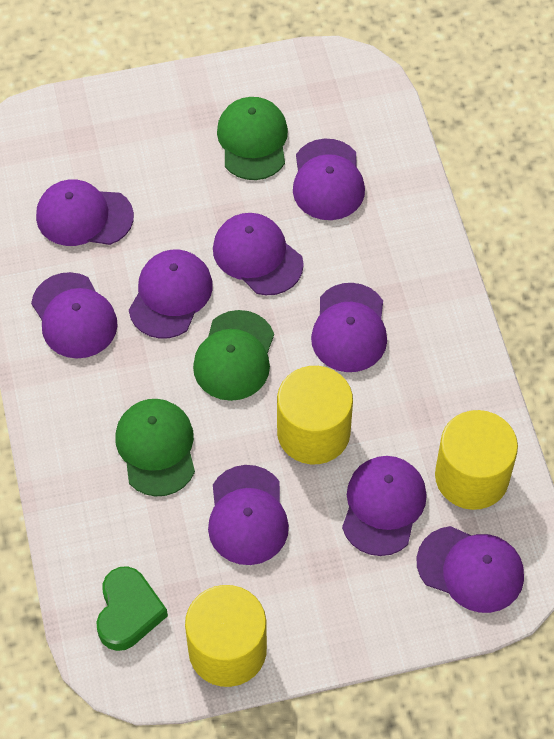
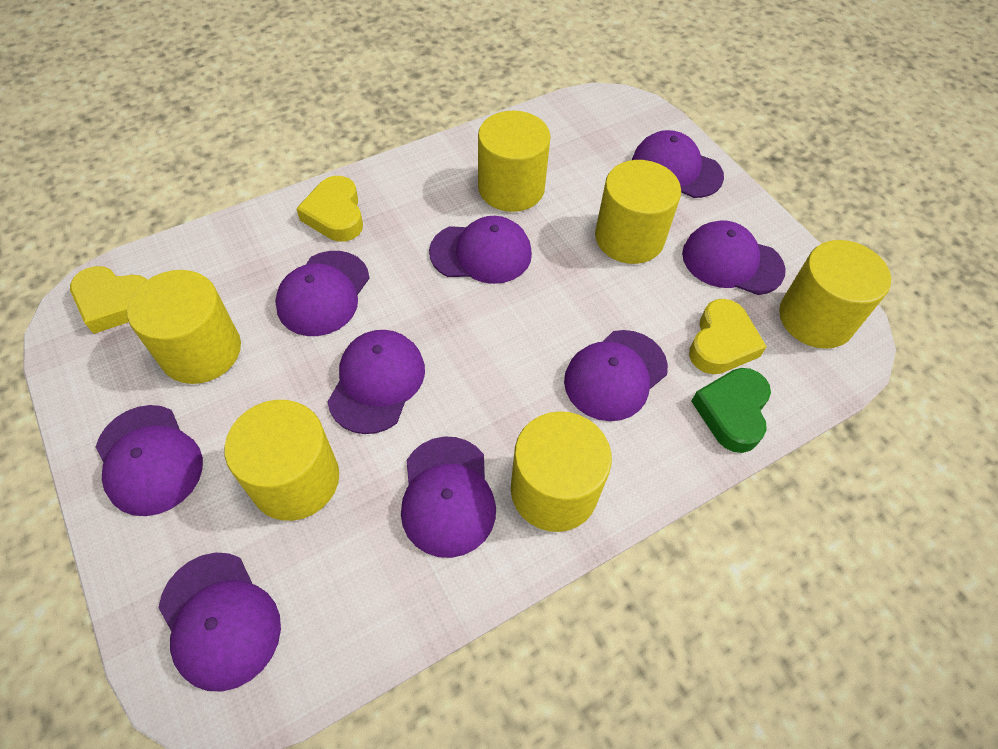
green cap: [115,399,195,496] [193,310,274,401] [217,97,288,180] = 3 -> none = 0
yellow cylinder: [185,585,267,687] [277,366,353,464] [435,410,518,510] = 3 -> [127,270,241,384] [224,400,339,521] [478,111,551,212] [511,411,612,532] [595,160,681,264] [779,240,891,349] = 6
yellow heart: none = 0 -> [70,266,147,334] [296,176,363,242] [689,299,767,374] = 3

